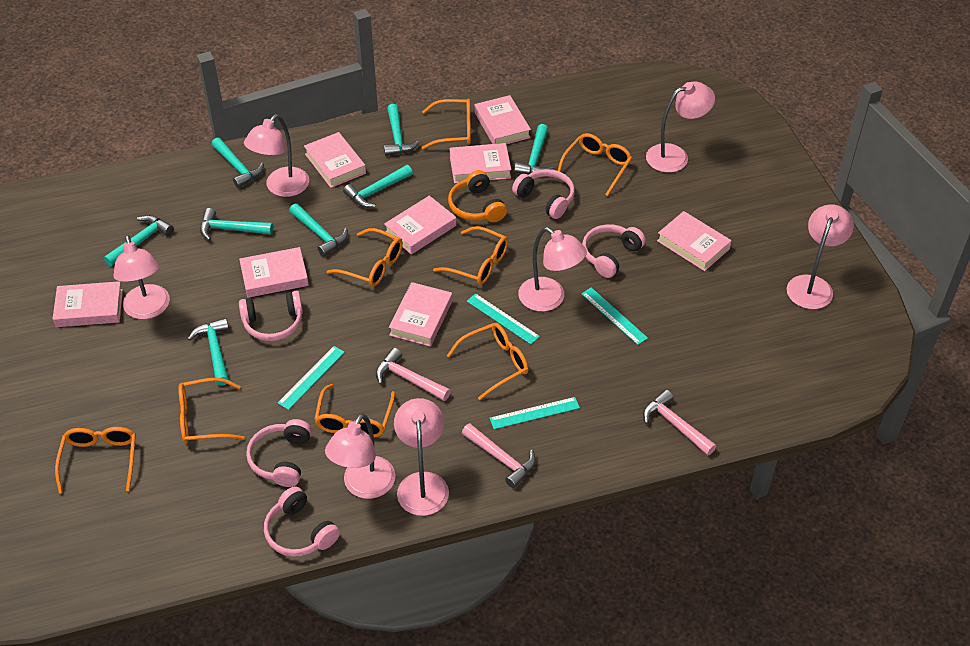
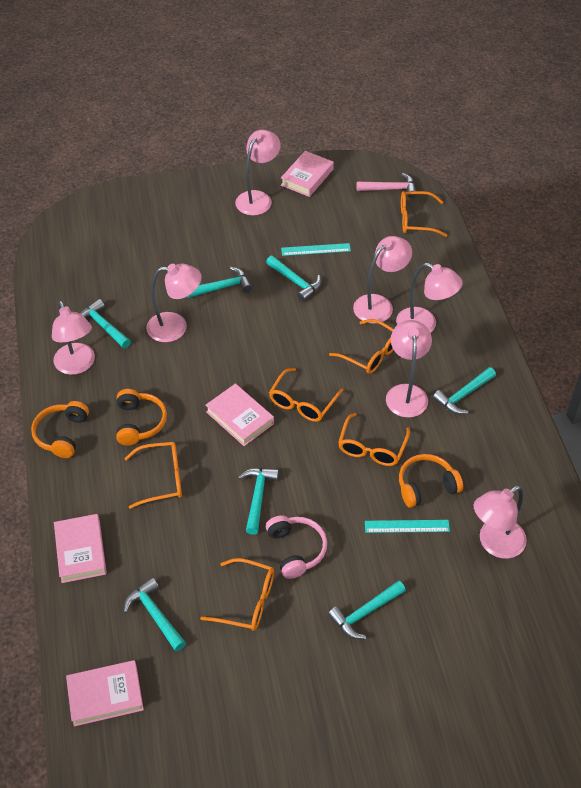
orange glasses: [55,427,136,493] [178,378,245,444] [314,384,395,438] [327,228,403,287] [421,99,471,149] [433,226,508,285] [447,323,529,400] [558,133,632,196] = 8 -> [124,442,182,509] [200,558,274,631] [269,368,343,422] [329,319,394,374] [338,413,410,466] [401,191,448,237] = 6
orange headphones: [448,170,507,222] = 1 -> [31,401,89,458] [116,389,167,446] [399,454,463,508] = 3
pink book: [53,281,123,327] [239,247,309,298] [304,132,366,188] [384,196,456,254] [389,282,452,347] [450,143,511,183] [475,95,531,144] [657,211,732,271] = 8 -> [54,514,107,583] [66,660,144,726] [205,384,274,446] [281,151,334,197] = 4
pink hammer: [376,348,451,401] [462,423,536,488] [643,390,716,455] = 3 -> [357,173,417,198] = 1
pink headphones: [239,290,303,341] [246,419,311,487] [264,486,340,557] [512,169,575,219] [582,224,646,278] = 5 -> [266,515,327,579] = 1
turquoise hammer: [104,215,174,266] [188,318,229,386] [200,208,273,241] [211,138,264,188] [289,203,348,257] [343,165,413,208] [384,104,420,156] [514,124,553,174] = 8 -> [80,299,131,349] [124,578,186,651] [187,267,252,298] [238,468,279,535] [266,256,321,301] [328,580,406,639] [433,367,496,414] = 7
turquoise ruler: [278,346,345,410] [467,293,540,344] [490,397,580,429] [581,287,648,345] = 4 -> [281,243,351,256] [365,520,450,533] = 2

